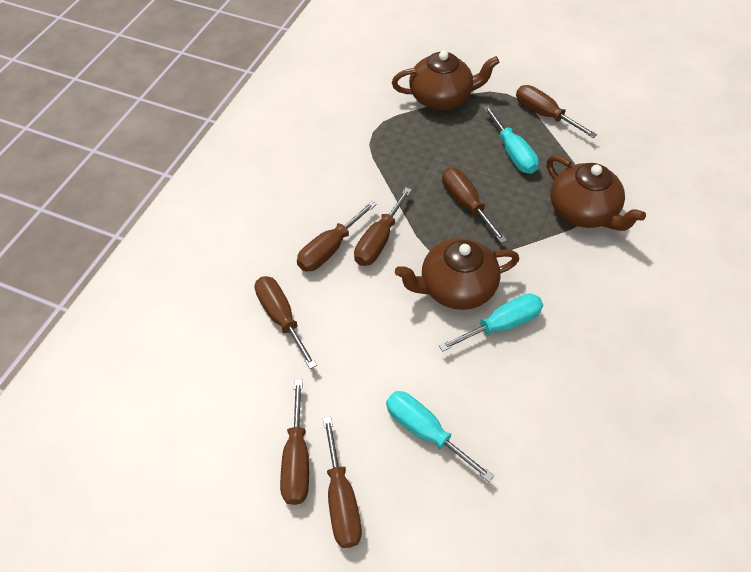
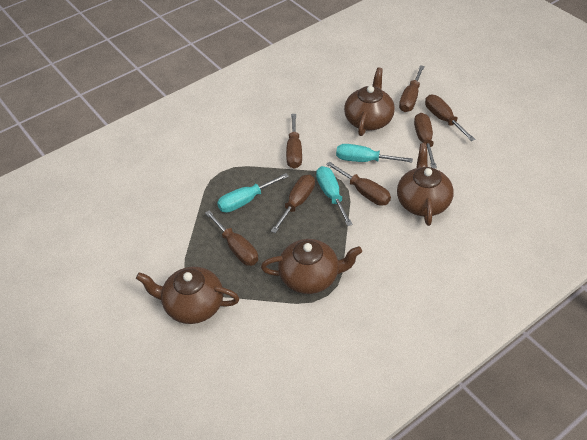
brown teapot: [392,51,500,110] [395,238,519,310] [547,155,646,231] = 3 -> [136,267,239,324] [261,239,362,294] [344,68,395,136] [397,143,454,226] = 4

